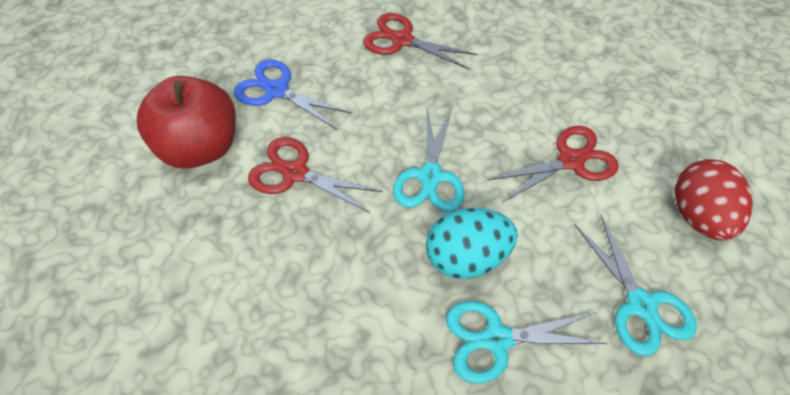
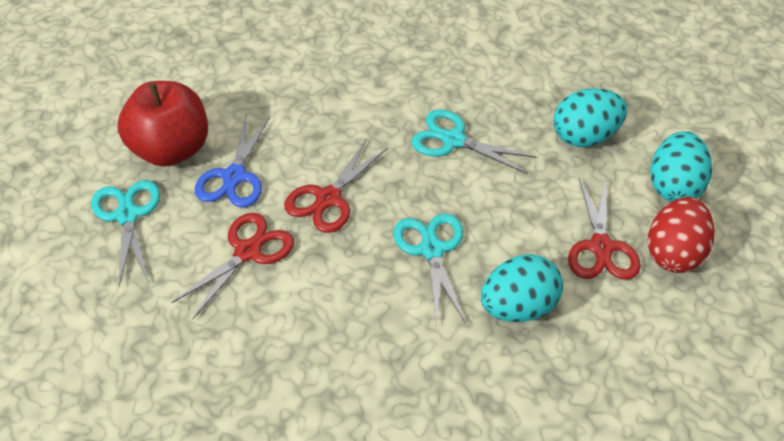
turquoise egg: [426,208,518,279] = 1 -> [481,254,563,322] [554,88,627,147] [650,131,712,202] = 3

